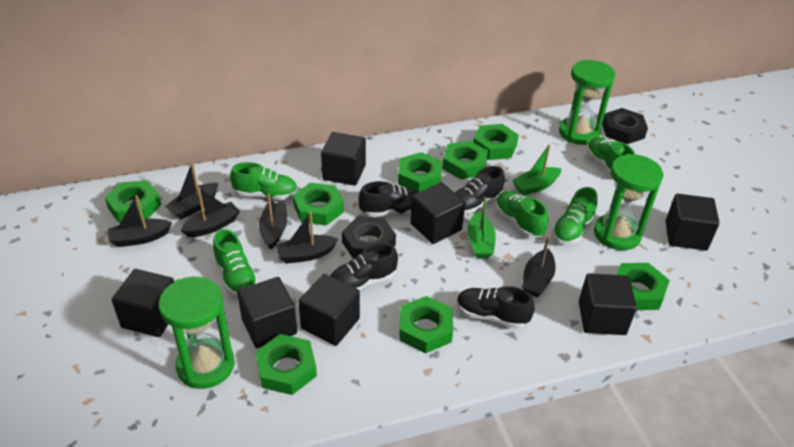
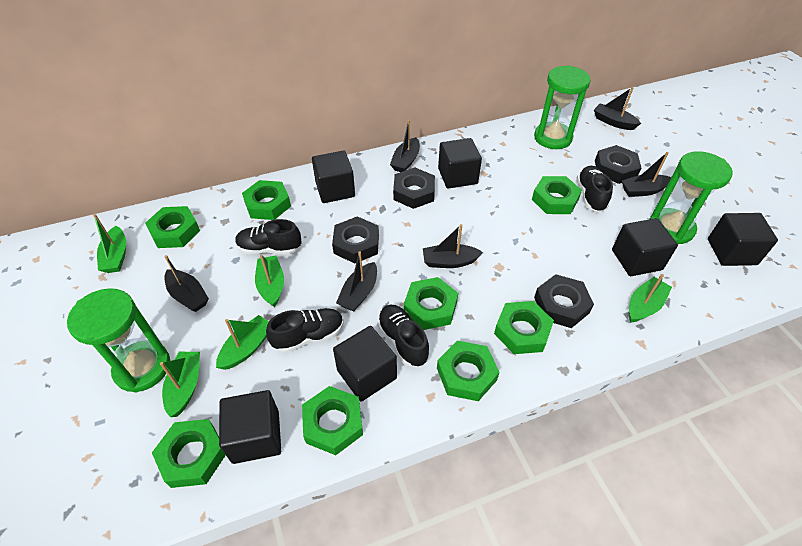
black cube: [112,269,174,337] [237,277,297,348] [298,274,360,346] [321,132,366,186] [410,182,465,244] [579,273,637,335] [666,194,720,250] = 7 -> [219,390,281,464] [312,151,355,203] [333,326,397,402] [438,138,482,189] [612,218,678,276] [708,213,778,266] = 6
black nut: [342,216,396,258] [602,108,648,144] = 2 -> [332,216,379,264] [393,168,435,209] [534,274,594,328] [595,145,641,184] = 4
green boat: [467,197,496,258] [512,145,561,196] = 2 -> [93,214,126,273] [160,352,200,417] [216,315,269,370] [255,255,284,307] [629,274,672,323] = 5
green shoe: [213,229,259,296] [230,162,298,200] [495,191,548,238] [552,187,598,245] [587,137,635,174] = 5 -> none = 0

